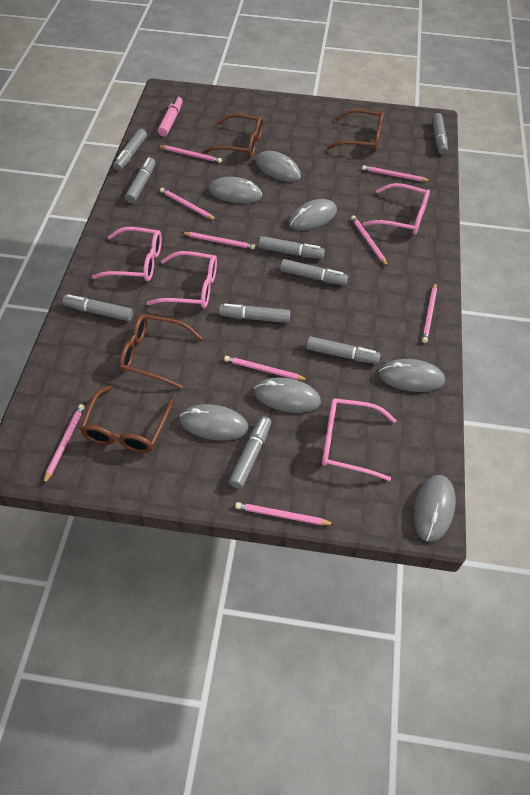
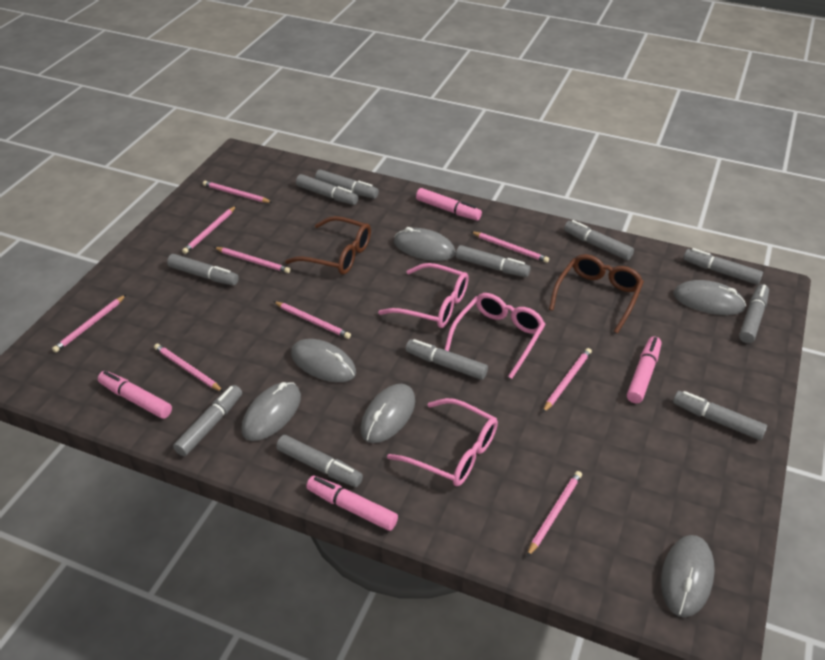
brown glasses: [80,385,174,453] [119,314,203,389] [203,114,263,158] [327,109,384,152] = 4 -> [285,216,371,275] [549,254,644,333] = 2
grey marker: [63,294,133,321] [113,129,147,171] [125,157,155,203] [219,304,290,323] [229,416,271,489] [259,236,325,259] [280,259,348,285] [306,336,381,364] [432,113,448,155] = 9 -> [167,254,239,285] [173,385,242,456] [276,435,363,487] [296,174,358,205] [315,170,379,199] [406,339,488,380] [456,245,531,277] [564,220,634,260] [673,391,767,440] [683,248,763,285] [739,284,769,343] = 11
grey mouse: [180,404,249,440] [209,177,262,203] [254,378,321,413] [256,151,301,182] [289,199,337,231] [379,359,445,392] [413,475,456,542] = 7 -> [241,382,301,441] [291,339,356,382] [361,384,415,443] [394,227,456,261] [661,535,715,617] [673,280,746,315] = 6
pink glasses: [92,227,162,281] [147,251,217,308] [322,398,397,481] [362,183,430,235] = 4 -> [378,263,469,328] [387,398,498,486] [444,293,545,379] = 3
pink marker: [158,96,182,136] = 1 -> [98,371,172,419] [306,476,398,531] [416,188,482,220] [627,336,661,404] = 4

